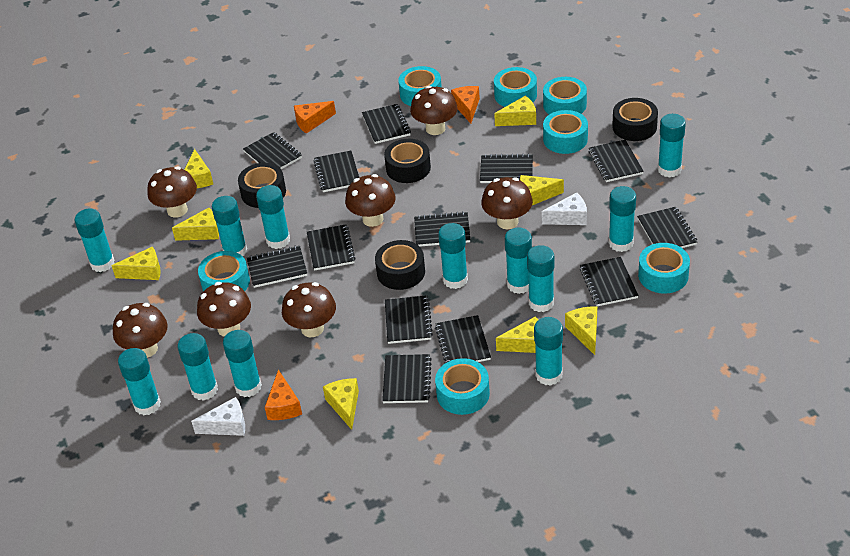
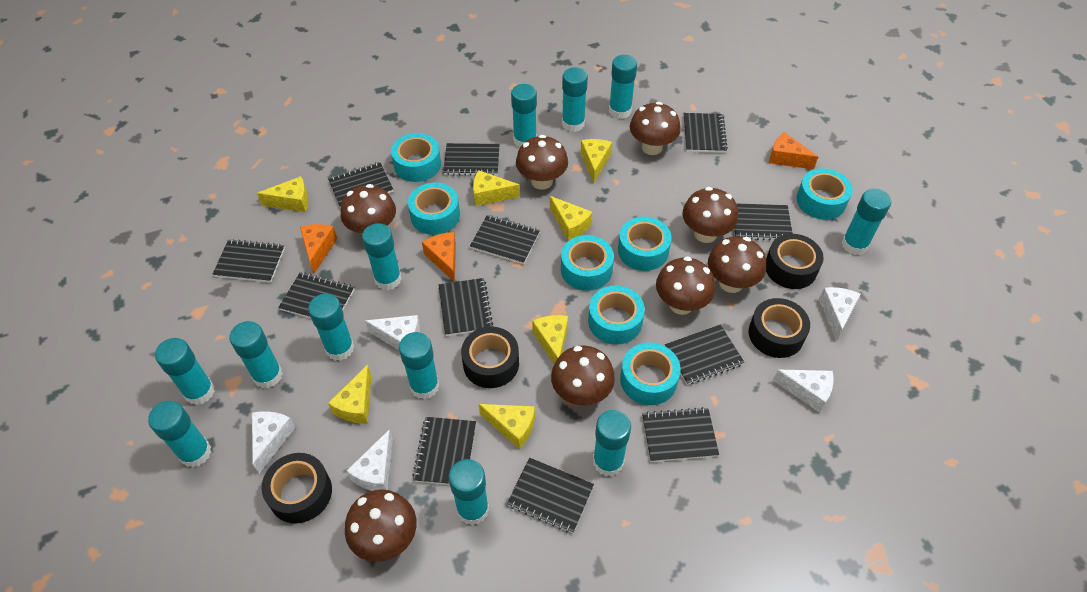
black notebook: [243,132,302,169] [247,246,307,288] [307,225,356,271] [313,151,359,192] [362,104,411,144] [382,354,432,403] [385,295,433,344] [414,211,470,247] [435,315,491,364] [480,154,533,183] [580,257,639,306] [589,140,644,182] [637,207,697,248] = 13 -> [213,239,285,282] [278,272,355,318] [328,162,393,208] [412,417,476,485] [438,278,493,336] [443,143,500,176] [470,215,540,264] [507,458,594,533] [642,407,719,462] [665,325,744,385] [683,113,728,153] [734,203,793,240] = 12
brown mushroom: [113,303,168,358] [147,166,197,218] [197,282,251,337] [282,282,336,337] [345,174,396,227] [410,86,458,135] [481,177,533,229] = 7 -> [340,184,396,234] [345,489,417,562] [516,135,568,190] [551,346,615,406] [630,102,681,155] [656,256,715,315] [683,187,738,243] [708,236,766,293] = 8
white cheese: [191,397,245,436] [542,192,587,225] = 2 -> [252,411,295,473] [347,430,393,491] [365,315,420,350] [773,370,834,413] [819,287,860,341] = 5
yellow cheese: [112,247,161,280] [172,208,219,241] [184,149,213,188] [323,378,359,430] [494,96,536,126] [496,316,538,353] [520,175,564,205] [565,306,597,355] = 8 -> [257,176,308,212] [328,365,372,424] [473,170,520,206] [479,404,535,449] [532,315,568,364] [550,196,592,241] [581,139,612,183] = 7

